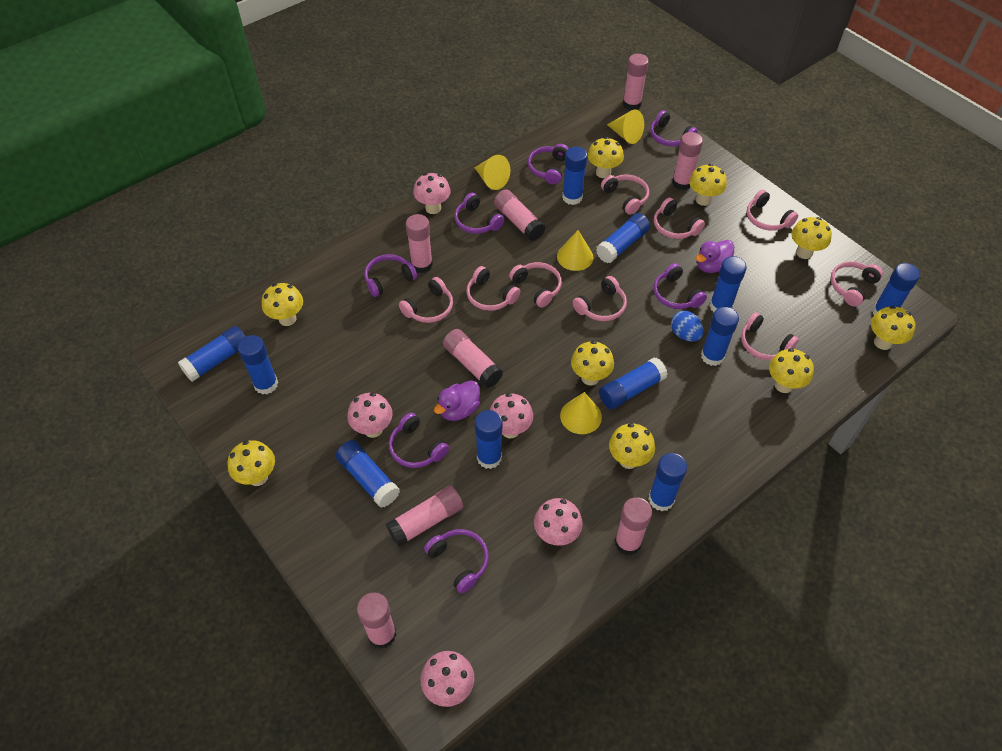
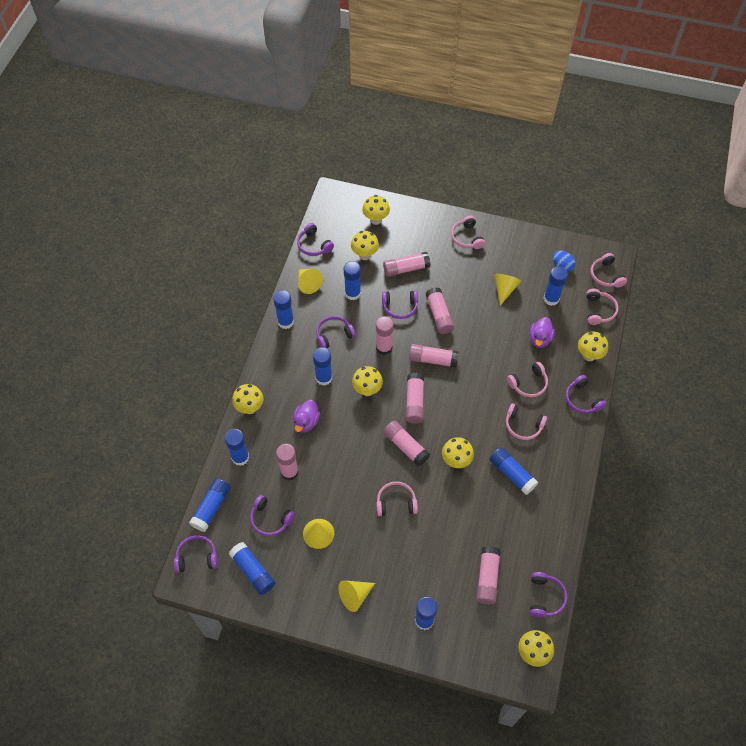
blue glue stick: [178,326,246,382] [238,335,278,394] [336,440,400,508] [475,410,502,469] [562,147,587,205] [596,213,650,263] [599,357,667,409] [648,453,687,511] [701,307,739,366] [710,256,747,313] [872,263,920,315] = 11 -> [189,478,231,532] [225,429,249,466] [229,542,275,595] [273,290,294,329] [313,347,332,386] [344,261,361,300] [415,597,438,630] [490,447,538,495] [543,266,568,306] = 9
pink headphones: [399,277,453,323] [466,266,520,311] [509,262,562,308] [572,276,627,321] [601,174,649,215] [654,198,705,239] [741,312,799,360] [747,190,798,231] [830,261,883,307] = 9 -> [376,481,418,516] [451,216,485,249] [506,404,547,440] [507,362,548,398] [586,289,619,325] [590,253,627,288] = 6
pink mushroom: [347,393,393,438] [413,173,451,214] [420,651,474,707] [490,393,533,439] [534,498,582,546] = 5 -> none = 0
yellow mushroom: [227,440,275,486] [262,283,303,326] [571,341,614,386] [588,137,624,178] [609,423,655,469] [689,164,727,206] [769,348,814,393] [791,217,832,259] [871,306,915,350] = 9 -> [232,384,263,414] [351,231,379,260] [352,366,383,396] [362,195,390,225] [442,437,474,468] [518,630,554,667] [578,331,608,361] = 7

